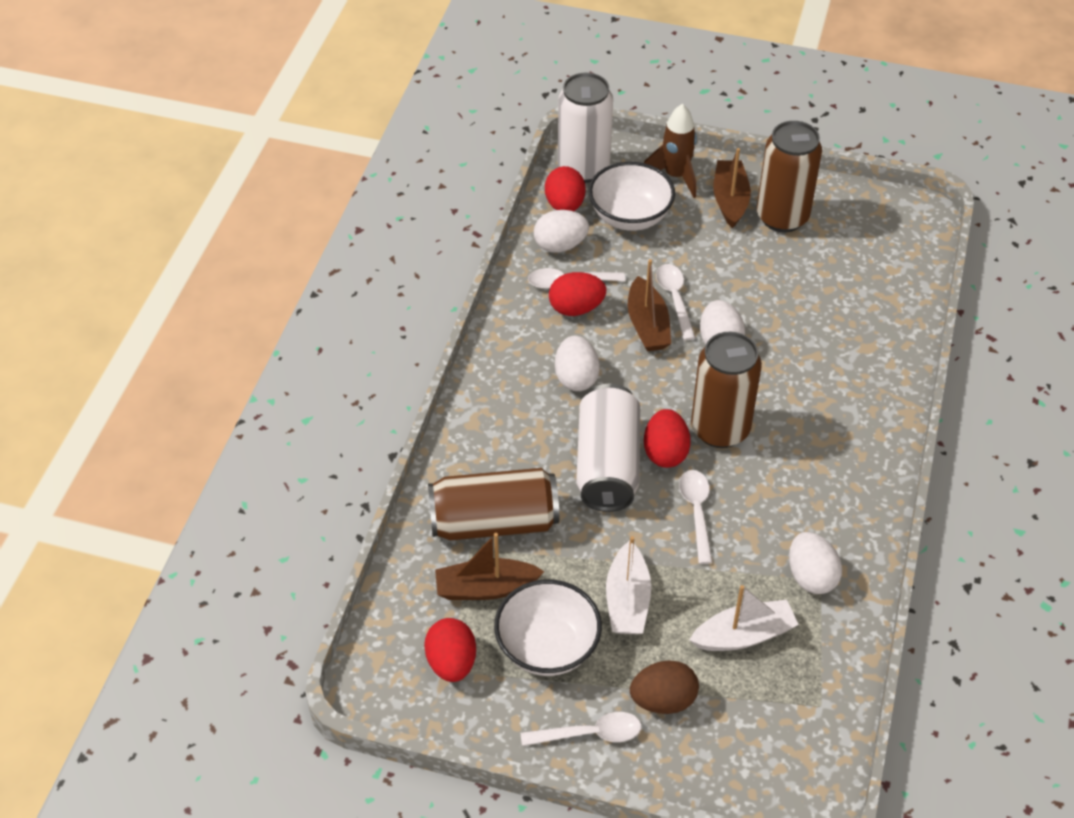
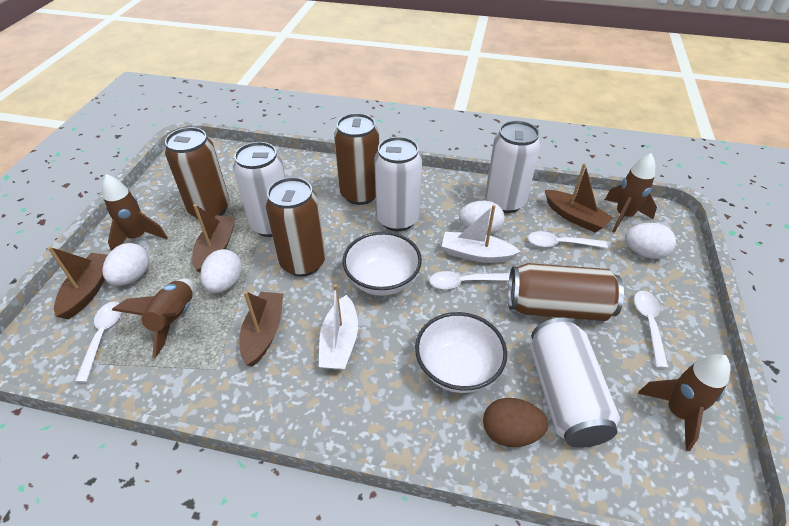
brown boat: [435,533,545,600] [628,259,671,351] [713,148,751,228] = 3 -> [48,246,108,319] [192,204,235,273] [239,291,283,367] [545,163,613,232] = 4
brown can: [428,468,559,540] [691,332,762,448] [757,121,822,232] = 3 -> [165,127,230,219] [265,177,326,276] [334,113,379,205] [508,263,624,321] = 4
brown rocket: [644,104,697,198] = 1 -> [102,174,168,251] [112,278,194,358] [605,153,657,233] [638,354,730,451] = 4
red egg: [424,618,476,682] [545,166,586,211] [549,272,606,316] [644,409,691,468] = 4 -> none = 0
white can: [558,72,613,183] [576,384,640,512] = 2 -> [233,142,285,237] [374,137,422,231] [485,121,541,213] [531,318,620,448] = 4

